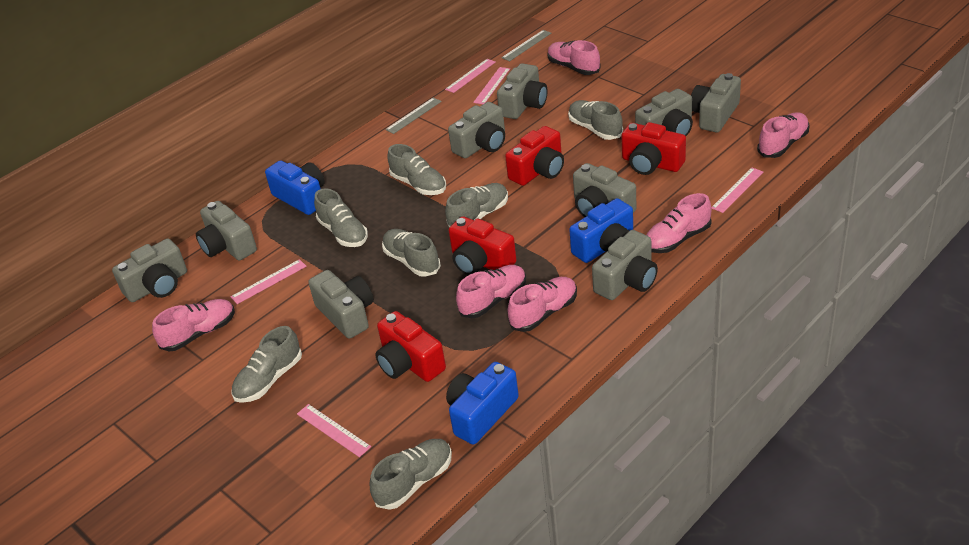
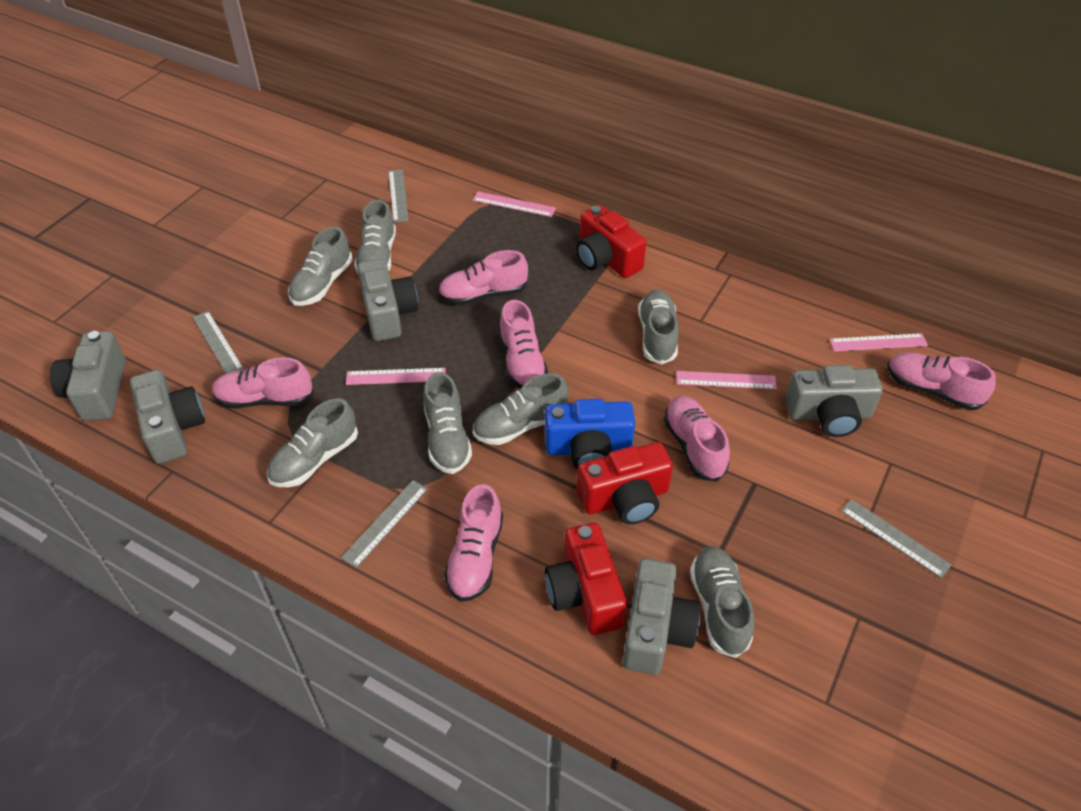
blue camera: [265,161,325,215] [446,362,519,445] [569,198,633,263] = 3 -> [545,399,635,470] = 1
grey camera: [112,238,187,302] [196,201,257,261] [308,270,374,339] [448,102,505,158] [497,63,548,119] [573,163,636,217] [592,230,658,300] [635,89,693,136] [691,73,741,132] = 9 -> [50,331,126,421] [130,370,205,464] [358,259,418,341] [623,558,701,675] [785,365,883,437] = 5
grey ruler: [385,98,442,134] [501,30,551,61] = 2 -> [193,311,244,373] [341,480,428,568] [389,170,409,223] [841,499,951,578] = 4
pink ruler: [231,259,307,304] [297,404,371,457] [445,59,496,93] [473,67,510,104] [711,167,763,213] = 5 -> [346,368,446,385] [473,192,556,217] [676,371,777,389] [829,333,928,352] = 4
red camera: [375,311,446,382] [449,216,517,275] [505,126,564,186] [621,122,686,175] = 4 -> [545,523,627,635] [576,205,647,278] [577,442,673,524] = 3

